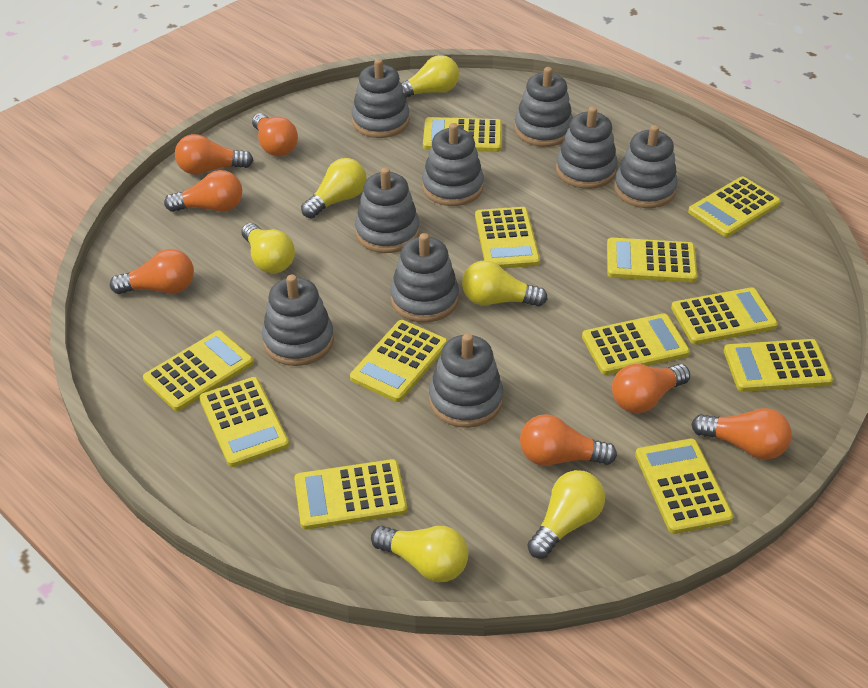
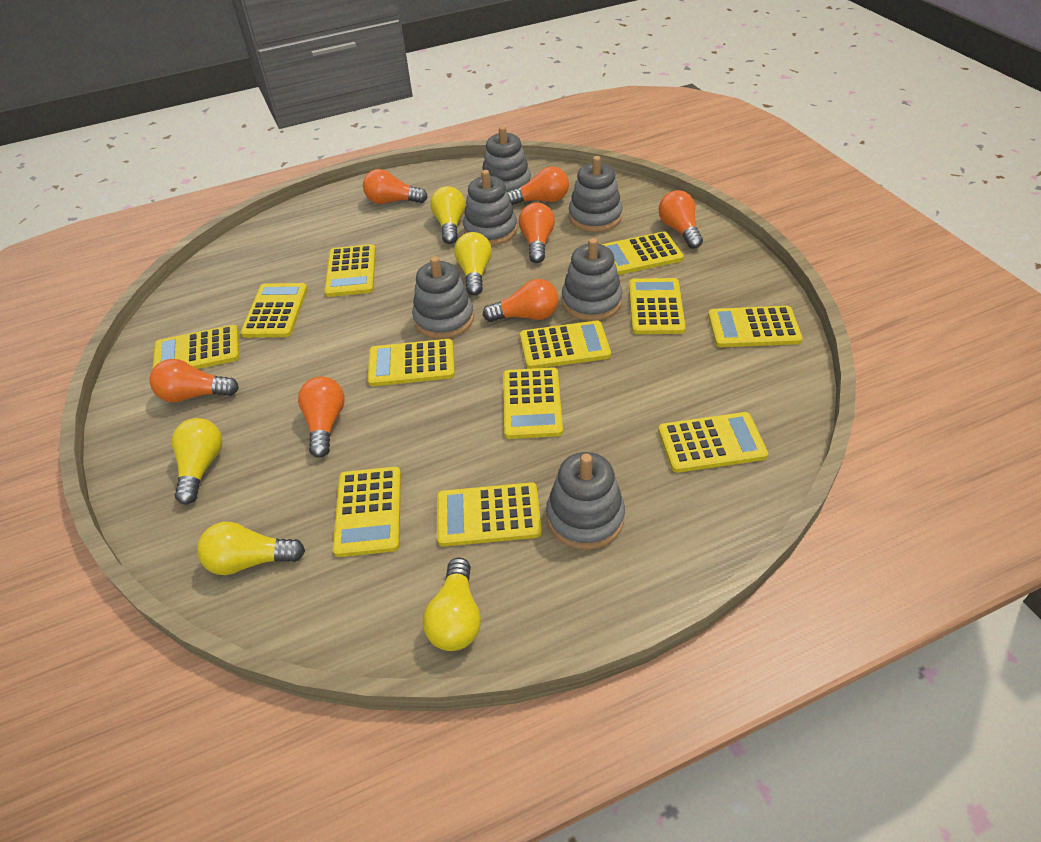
grey stacking toy: [262,275,334,366] [352,59,410,138] [355,167,420,253] [390,233,459,323] [422,123,484,206] [429,333,503,428] [514,67,573,147] [556,106,618,189] [614,125,678,208] = 9 -> [412,256,474,339] [463,170,517,246] [482,126,531,191] [546,452,625,550] [562,238,623,321] [569,156,622,232] = 6
yellow light bulb: [242,223,295,273] [301,158,367,218] [371,526,468,583] [401,55,459,98] [462,260,547,307] [527,470,605,559] = 6 -> [172,418,223,504] [197,522,305,575] [423,557,481,651] [431,186,465,244] [454,232,492,295] = 5

